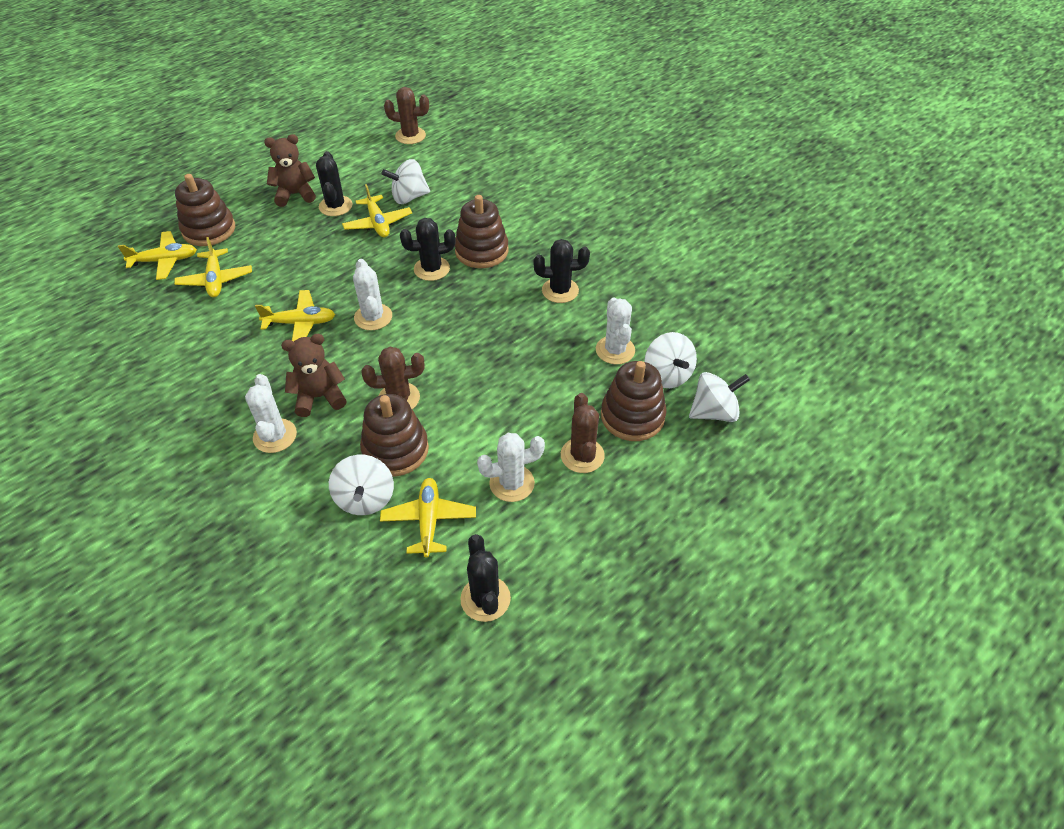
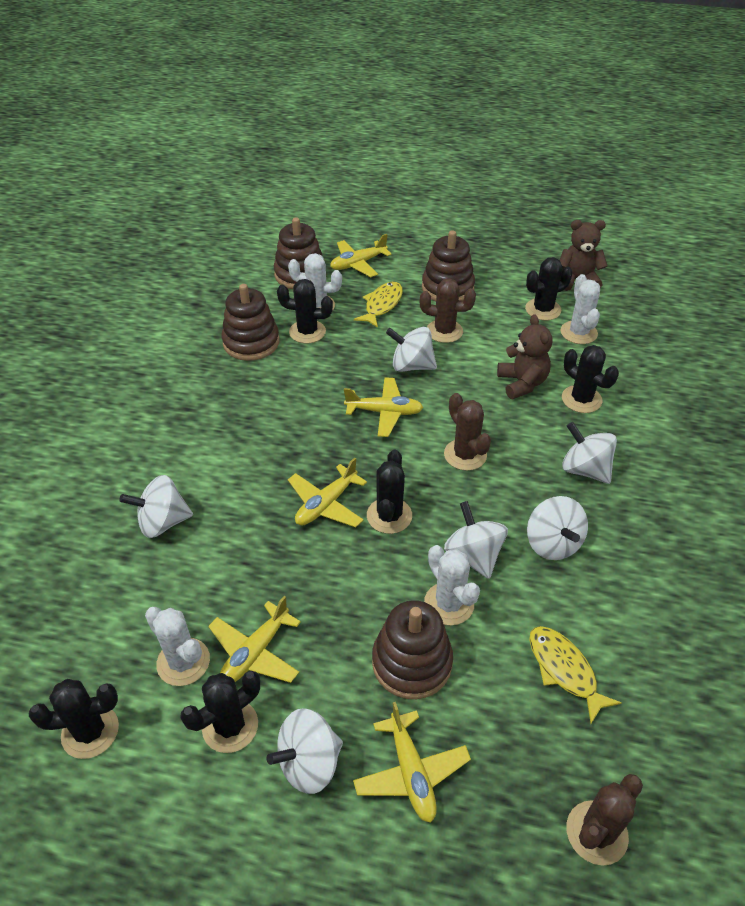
black cactus: [316,151,352,216] [400,218,456,281] [460,534,511,622] [533,239,590,303] = 4 -> [29,679,119,759] [180,671,260,753] [277,279,333,343] [367,450,412,534] [525,257,572,321] [562,345,619,413] = 6
white spinning top: [329,455,394,515] [382,159,430,204] [644,332,697,388] [689,372,750,422] = 4 -> [119,475,193,538] [267,708,343,794] [386,327,437,372] [444,501,508,579] [527,496,588,560] [562,422,617,484] = 6
yellow fish: none = 0 -> [354,282,403,328] [529,626,621,724] = 2

